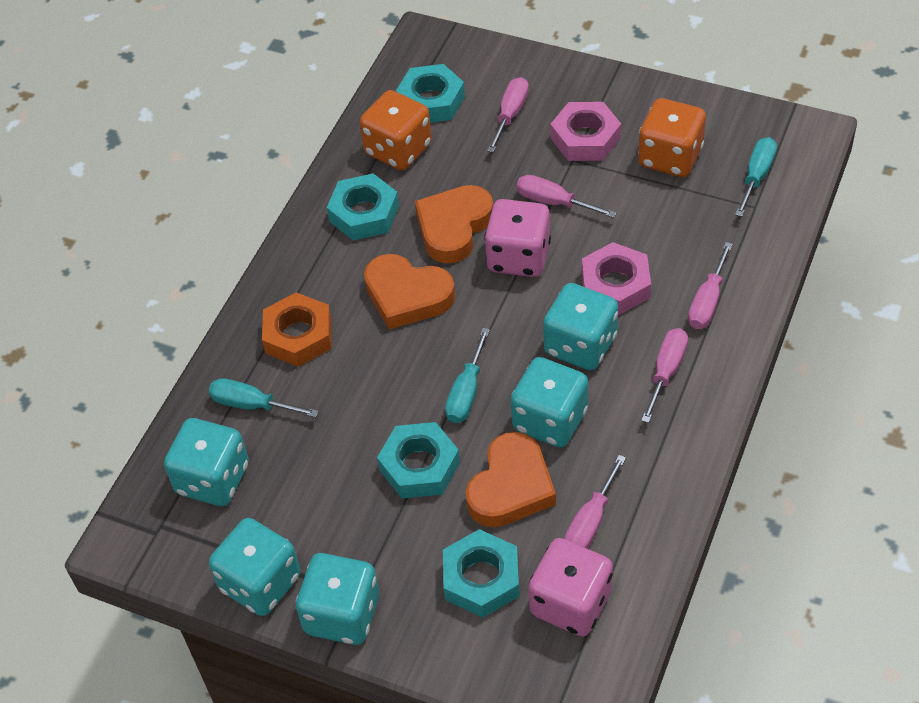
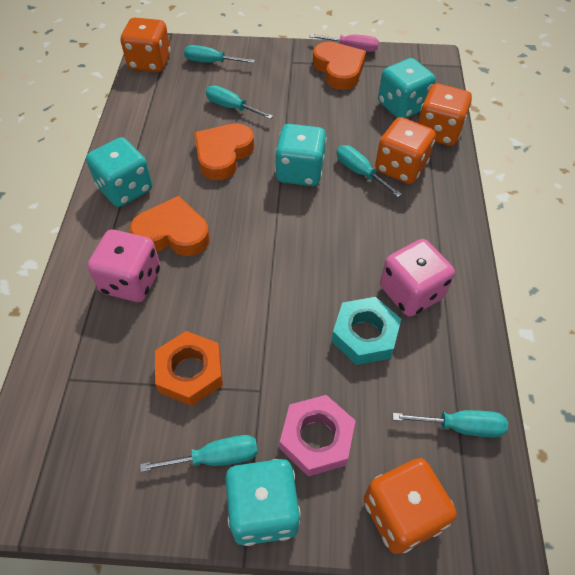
orange dice: [360,90,432,170] [638,98,706,177] = 2 -> [121,18,171,72] [364,458,457,554] [375,117,436,184] [418,83,472,146] = 4
pink nut: [551,102,621,161] [582,242,651,315] = 2 -> [280,395,356,477] = 1
pink screwdriver: [487,77,529,152] [516,175,617,218] [564,455,626,549] [641,328,688,423] [688,242,733,329] = 5 -> [309,34,379,52] = 1
turquoise dice: [164,418,249,506] [209,518,301,616] [296,553,379,645] [511,357,588,448] [543,283,618,370] = 5 -> [86,137,152,207] [225,459,301,546] [275,124,327,186] [378,58,436,118] = 4
turquoise nut: [327,173,399,240] [377,422,460,498] [396,64,465,123] [443,529,519,618] = 4 -> [332,297,401,365] = 1
turquoise screwdriver: [209,378,319,417] [445,328,490,423] [735,137,777,217] = 3 -> [140,435,258,472] [184,45,255,63] [206,85,273,119] [337,145,402,197] [393,410,508,437] = 5

